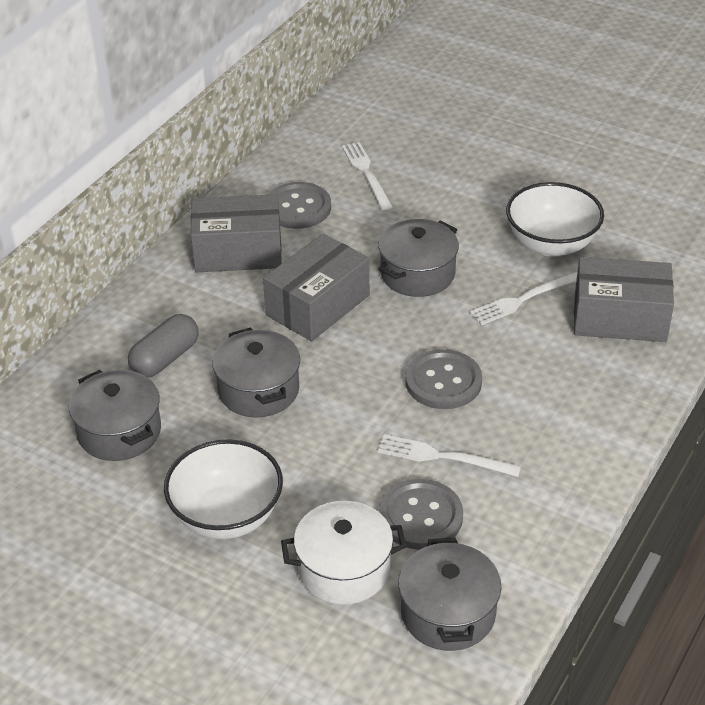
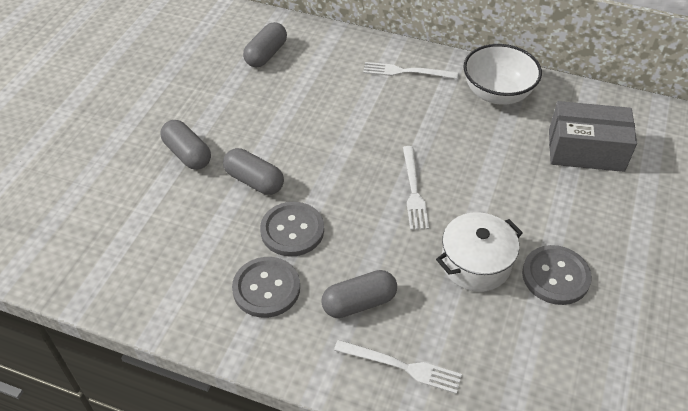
grey box: [191,194,282,272] [263,233,370,341] [574,257,674,342] = 3 -> [549,101,637,172] = 1
grey capsule: [128,314,199,377] = 1 -> [160,120,211,170] [223,148,284,195] [243,22,287,67] [321,270,397,318] = 4
grey pot: [69,370,161,461] [212,328,300,418] [378,219,459,297] [399,538,501,651] = 4 -> none = 0
white bowl: [164,439,283,539] [506,182,604,257] = 2 -> [463,44,542,105] = 1

